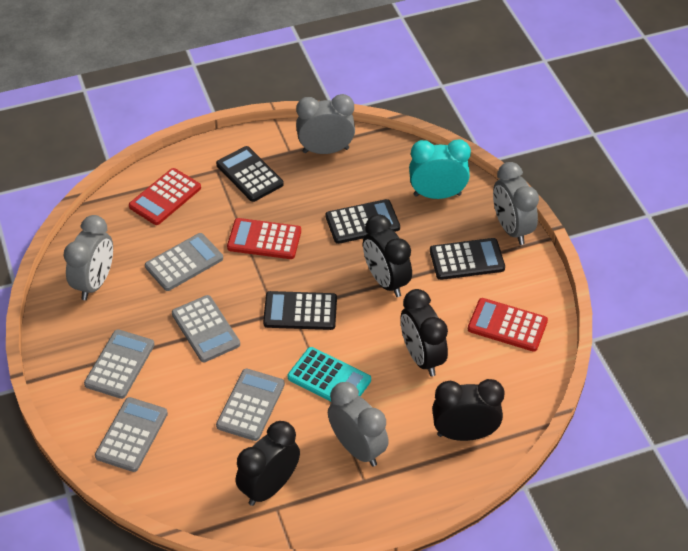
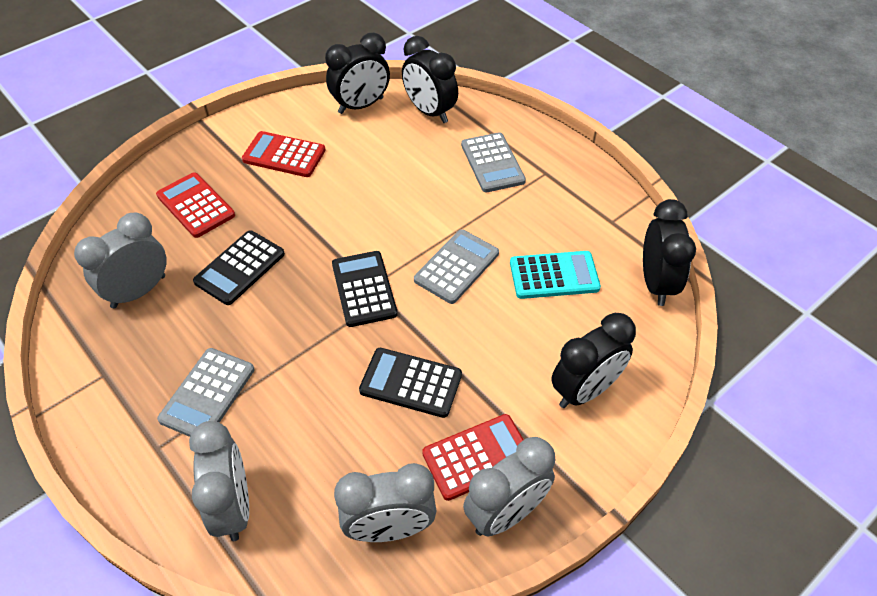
black calculator: [216,146,284,202] [263,291,337,330] [326,199,400,244] [430,238,505,280] = 4 -> [193,230,285,305] [332,251,398,327] [359,348,462,418] = 3
grey calculator: [84,329,154,399] [95,397,168,472] [145,233,223,291] [172,295,240,362] [216,369,285,441] = 5 -> [157,348,255,437] [414,229,499,304] [461,132,526,192] = 3
turquoise clock: [409,139,471,199] = 1 -> none = 0

